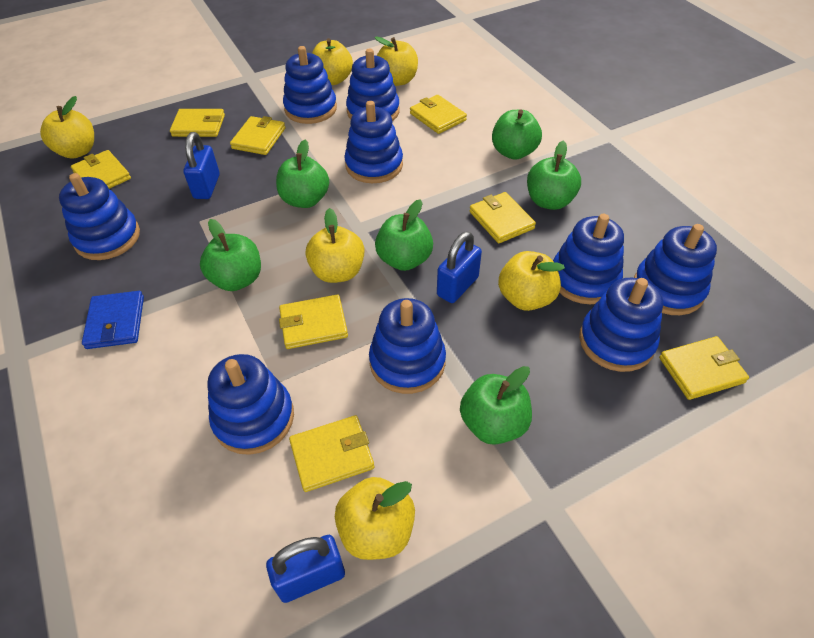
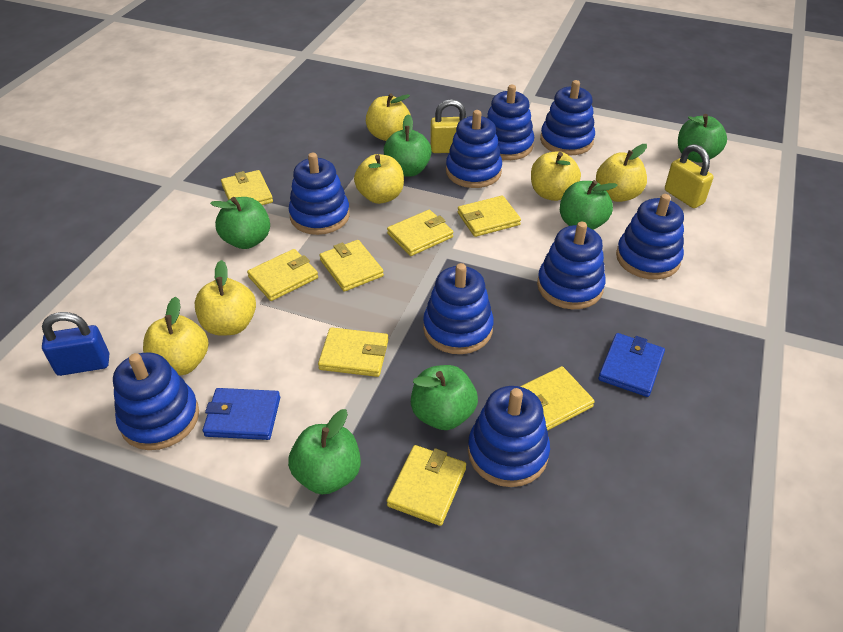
blue padlock: [183,132,220,199] [266,535,345,603] [437,231,482,303] = 3 -> [42,312,109,376] = 1
blue wallet: [82,291,144,349] = 1 -> [203,388,280,440] [598,333,665,397] = 2
yellow padlock: none = 0 -> [430,99,466,153] [665,144,713,208] = 2

